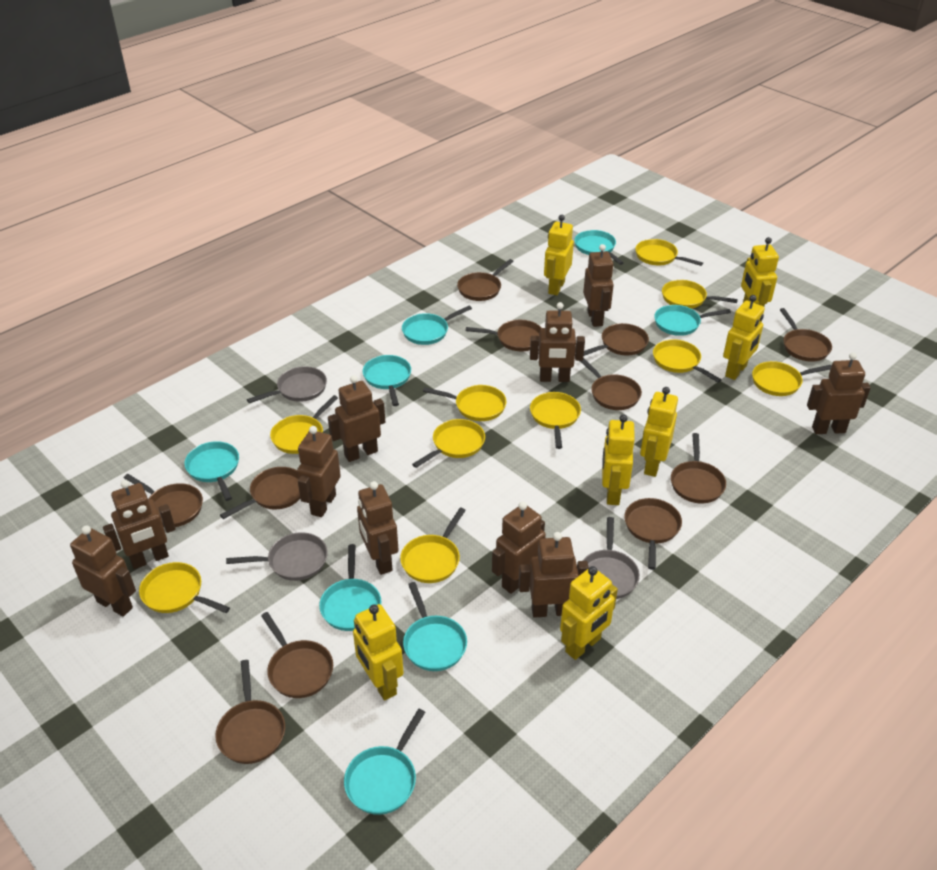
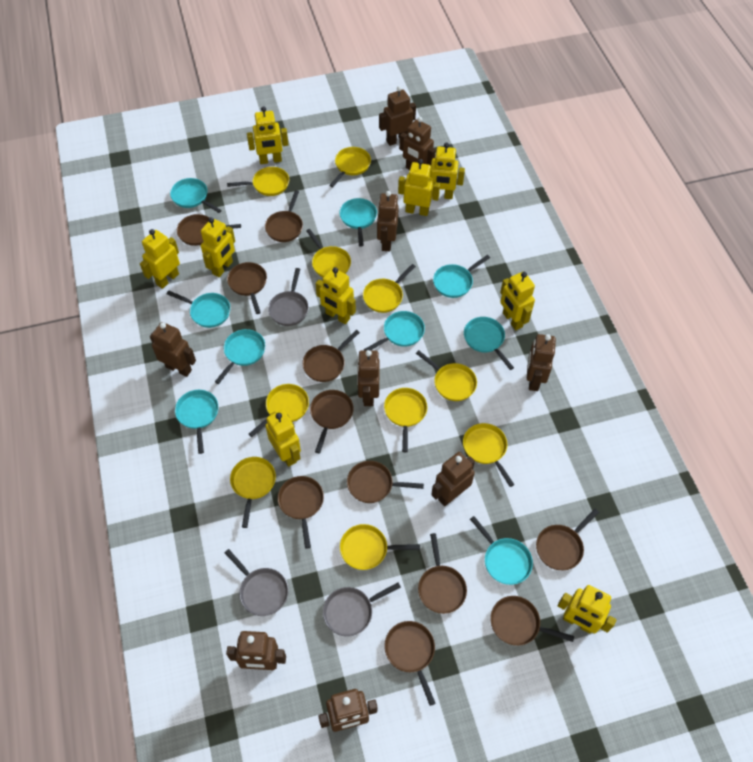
brown robot: [70,526,136,617] [103,480,176,569] [297,426,341,517] [328,375,385,462] [357,481,399,575] [492,501,546,594] [519,532,589,618] [530,302,585,382] [583,244,614,327] [807,352,871,434] = 10 -> [150,322,196,377] [226,631,286,670] [318,689,377,732] [357,350,380,406] [377,191,399,252] [379,86,416,146] [399,117,436,170] [431,452,475,506] [527,334,556,391] = 9
turquoise pan: [184,441,239,501] [319,544,381,631] [344,709,425,815] [363,355,411,406] [402,305,472,345] [403,582,467,671] [574,230,624,265] [654,305,731,336] = 8 -> [167,291,231,328] [170,178,222,213] [175,390,219,454] [215,329,265,384] [339,198,377,247] [364,311,425,351] [433,255,490,298] [464,317,514,370] [470,516,533,585] = 9
yellow robot: [353,604,404,700] [544,215,574,295] [560,566,618,660] [602,414,635,505] [640,387,678,477] [723,295,765,380] [741,237,779,307] = 7 -> [140,229,180,289] [201,217,235,277] [247,106,288,164] [265,410,301,467] [315,267,356,324] [398,159,440,216] [430,143,465,199] [500,272,535,330] [558,585,616,634] = 9

